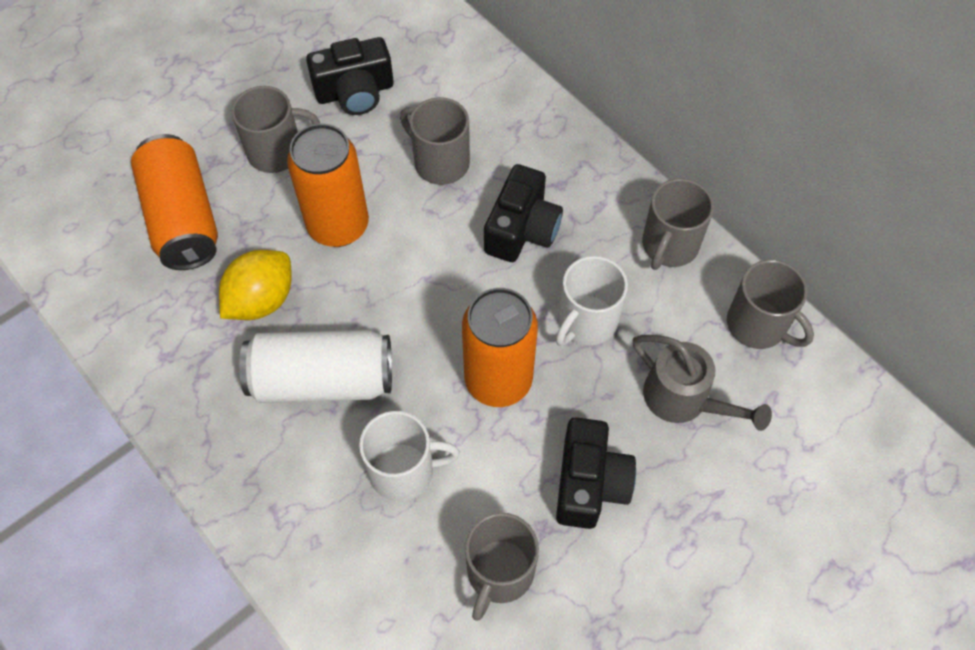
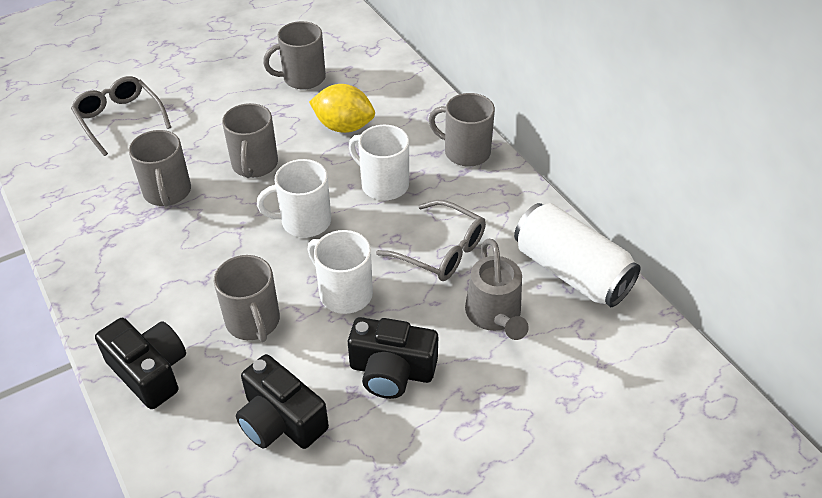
grey glasses: none = 0 -> [71,76,171,156] [376,200,486,281] = 2
orange can: [131,134,218,270] [287,124,369,247] [462,288,538,407] = 3 -> none = 0
white mug: [359,411,460,501] [556,256,628,346] = 2 -> [257,159,331,238] [308,230,373,314] [349,125,409,200] = 3

